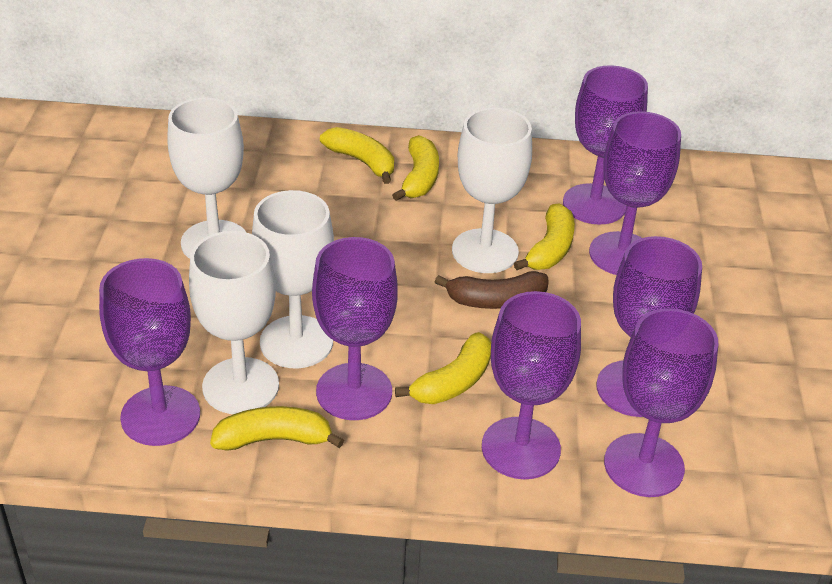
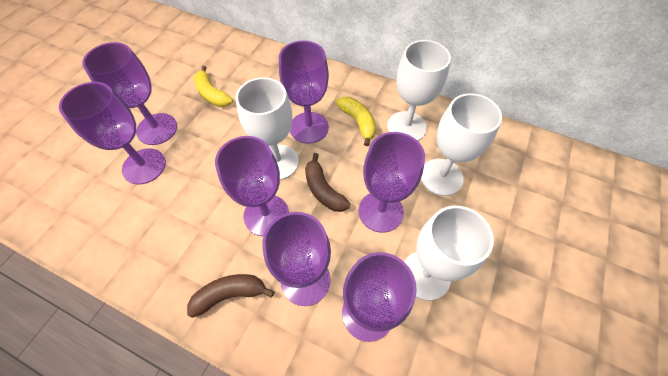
brown banana: [435,271,549,309] = 1 -> [187,274,275,318] [305,153,350,212] = 2
yellow banana: [210,406,344,451] [320,127,394,184] [392,135,439,201] [395,332,491,404] [514,203,575,270] = 5 -> [194,66,233,107] [336,97,376,146] = 2

